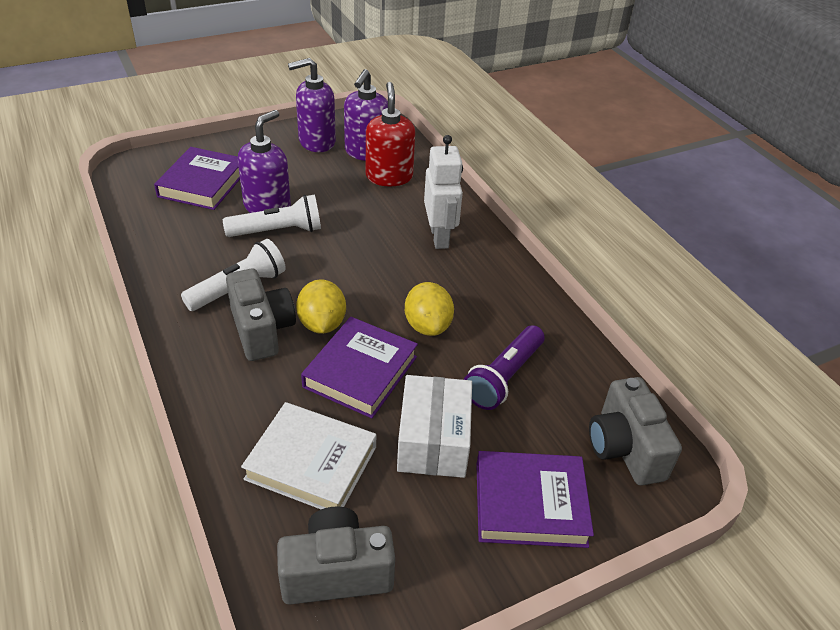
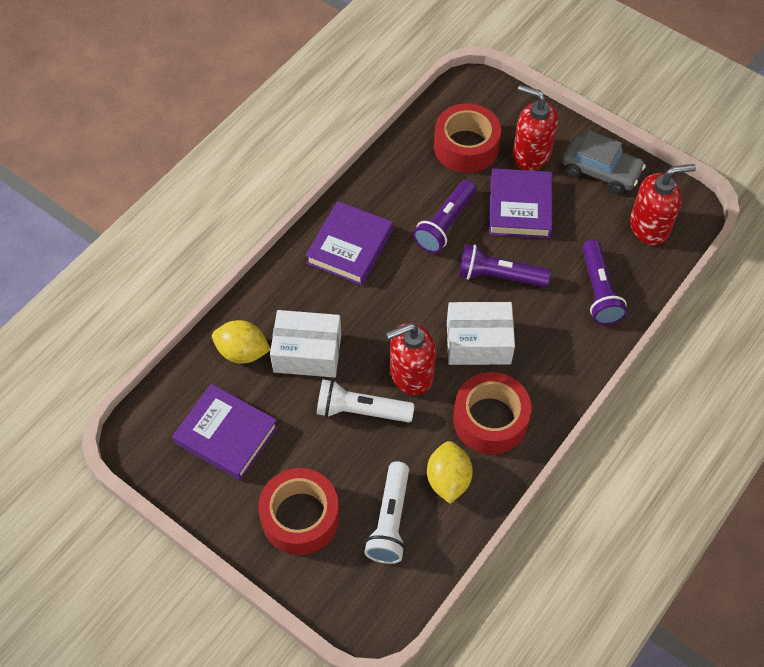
grey camera: [226,269,296,361] [277,507,395,605] [589,377,682,485] = 3 -> none = 0
grey car: none = 0 -> [562,130,646,194] = 1
purple flashlight: [464,325,545,410] = 1 -> [413,180,476,253] [459,244,551,287] [582,240,627,325] = 3
purple soap dispenser: [238,110,291,213] [288,58,336,152] [344,69,388,161] = 3 -> none = 0
red soap dispenser: [366,82,415,186] = 1 -> [386,323,436,395] [513,85,558,171] [630,164,696,245] = 3
red tape: none = 0 -> [258,468,339,555] [434,103,501,173] [453,372,532,454] = 3
white book: [241,402,377,509] = 1 -> none = 0
white box: [397,375,472,478] = 1 -> [270,310,341,378] [447,302,515,365] = 2
white robot: [424,135,463,249] = 1 -> none = 0

